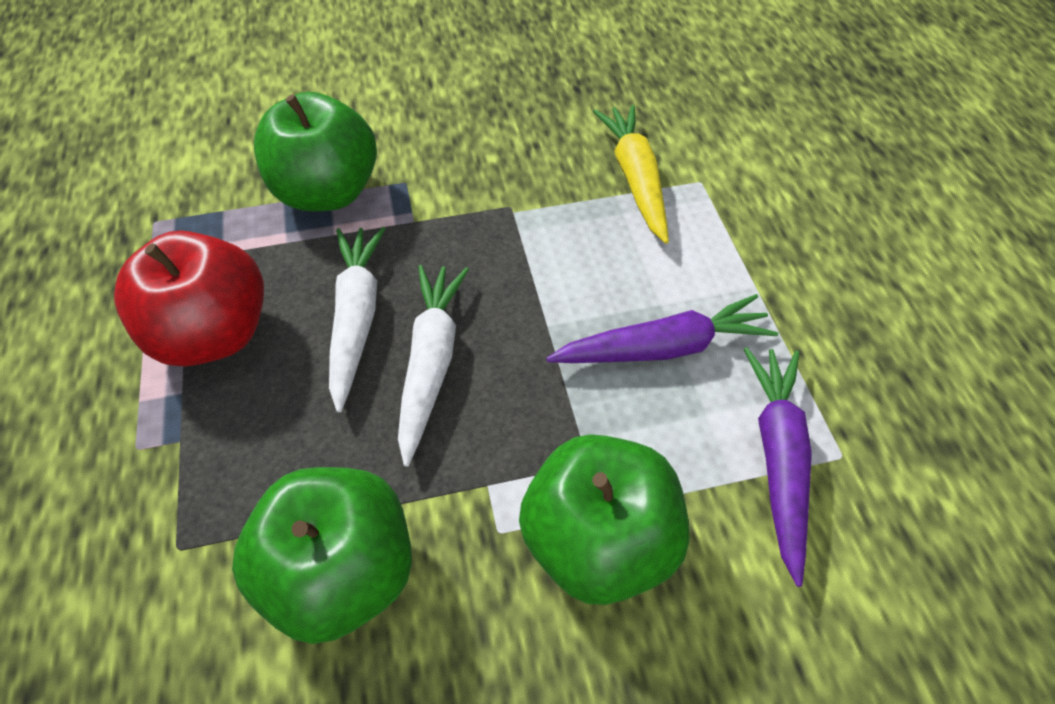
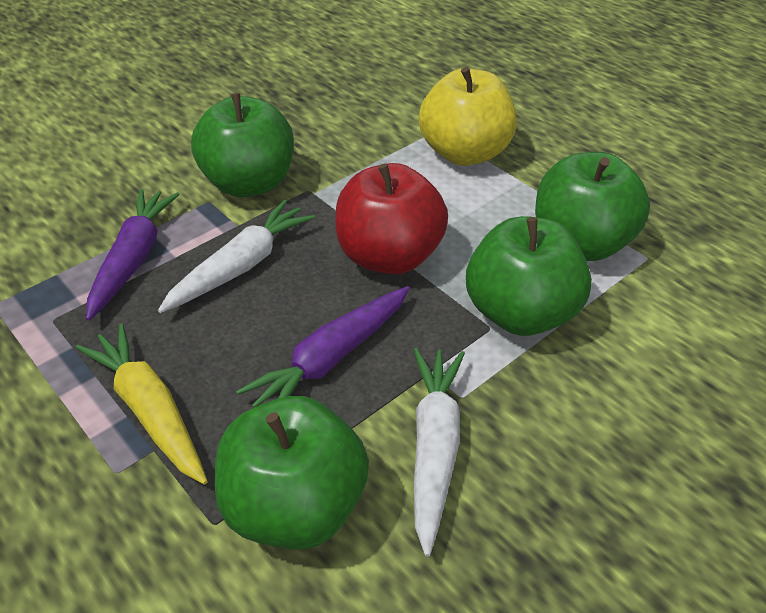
green apple: [232,467,412,644] [254,92,377,211] [519,434,689,605] = 3 -> [191,93,294,197] [215,396,369,549] [466,216,592,336] [535,152,650,261] = 4
yellow apple: none = 0 -> [419,67,517,166] = 1

